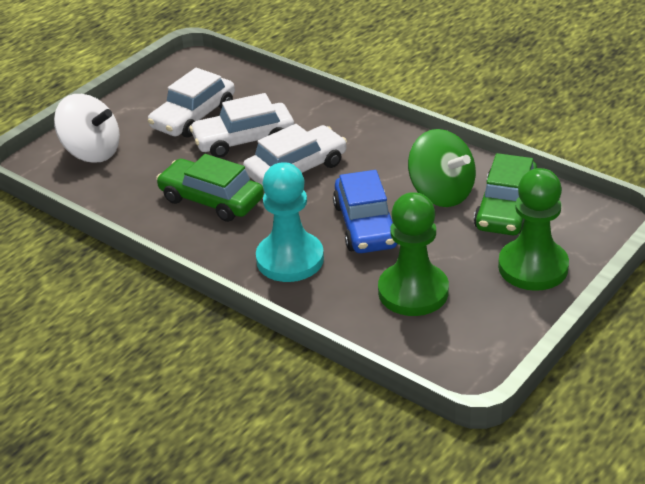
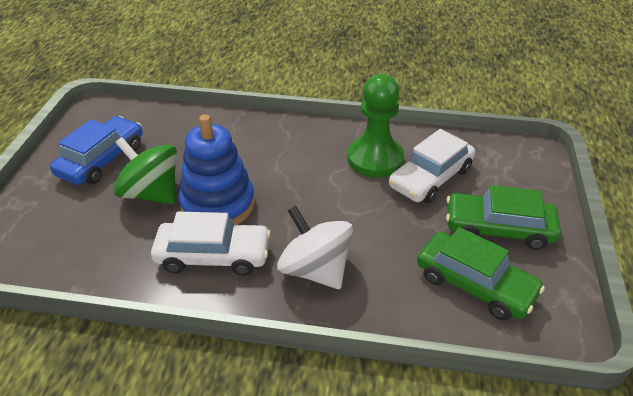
blue stacking toy: none = 0 -> [179,114,255,225] = 1
green pawn: [378,192,449,316] [498,168,569,291] = 2 -> [347,74,404,178] = 1
turquoise pawn: [256,162,324,282] = 1 -> none = 0
white car: [148,68,235,137] [189,93,294,158] [243,124,347,186] = 3 -> [151,212,271,276] [389,129,475,203] = 2

